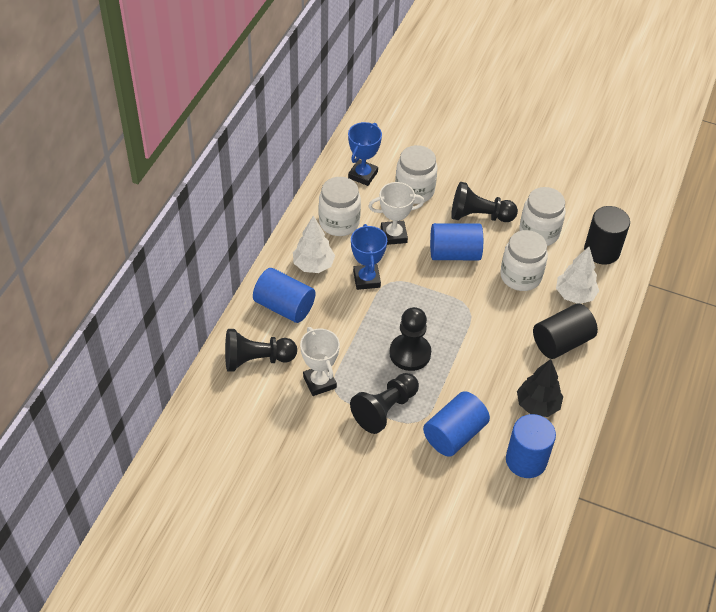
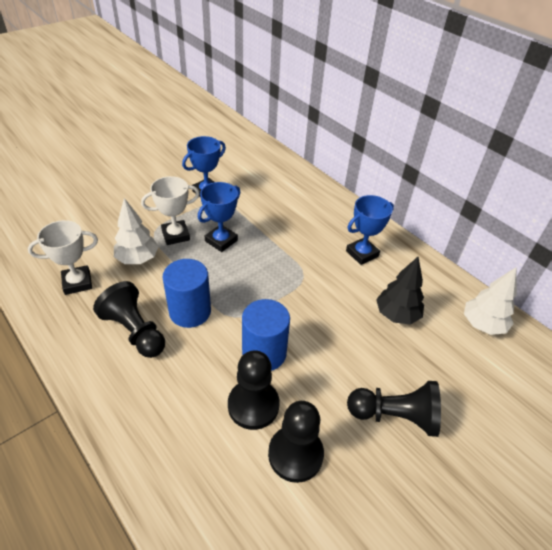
black cylinder: [533,303,598,359] [584,206,630,264] = 2 -> none = 0
blue cylinder: [253,268,315,323] [423,391,490,457] [430,223,483,260] [506,414,556,478] = 4 -> [163,259,211,328] [242,299,290,371] = 2
blue trophy: [348,122,382,186] [351,224,387,290] = 2 -> [182,136,226,198] [198,182,240,252] [346,195,394,265] = 3
white jar: [319,177,361,236] [395,145,437,204] [500,230,548,291] [519,187,566,246] = 4 -> none = 0

